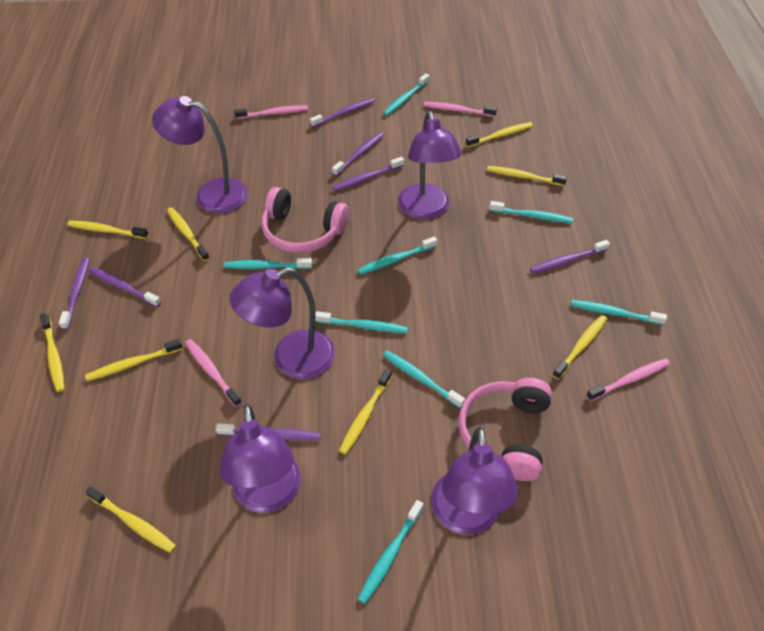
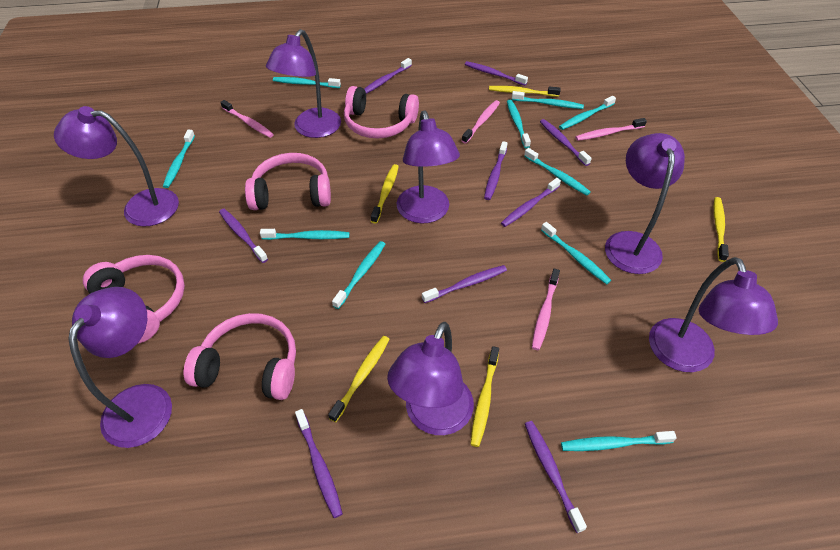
pink headphones: [262,187,349,253] [458,378,552,481] = 2 -> [83,255,185,344] [184,313,296,400] [245,153,331,210] [344,86,419,138] = 4
purple lamp: [152,96,248,213] [219,404,301,513] [230,267,335,379] [398,111,462,220] [431,427,518,535] = 5 -> [54,106,179,227] [68,287,172,448] [266,29,341,138] [387,322,474,435] [397,111,460,224] [605,133,685,274] [649,257,778,372] = 7
purple toothbrush: [59,258,89,330] [89,267,161,307] [216,423,321,441] [310,98,375,127] [332,132,384,176] [332,157,404,191] [530,240,610,274] = 7 -> [219,209,268,263] [295,409,343,518] [364,58,412,94] [422,265,507,303] [465,61,528,86] [484,141,508,200] [501,178,561,227] [525,421,587,533] [540,119,592,166] = 9
turquoise toothbrush: [224,258,312,269] [315,311,408,333] [358,236,437,275] [358,500,424,604] [383,73,430,116] [383,350,465,408] [489,201,573,223] [571,300,667,325] = 8 -> [163,130,195,188] [260,229,349,240] [273,77,341,88] [332,241,385,309] [507,100,531,148] [512,91,584,109] [524,148,591,196] [541,222,611,284] [559,96,616,130] [561,431,677,451] = 10
yellow toothbrush: [40,313,65,392] [67,221,148,239] [85,339,183,381] [85,486,176,553] [167,207,210,261] [339,368,392,455] [466,122,533,147] [487,166,567,186] [552,315,607,379] = 9 -> [328,336,390,422] [371,164,399,223] [470,346,499,447] [489,86,561,97] [714,197,729,262] = 5

